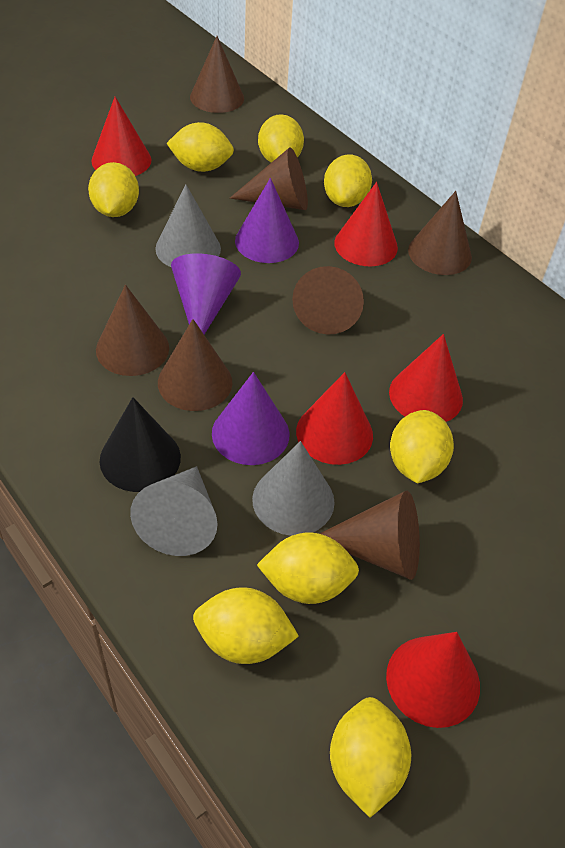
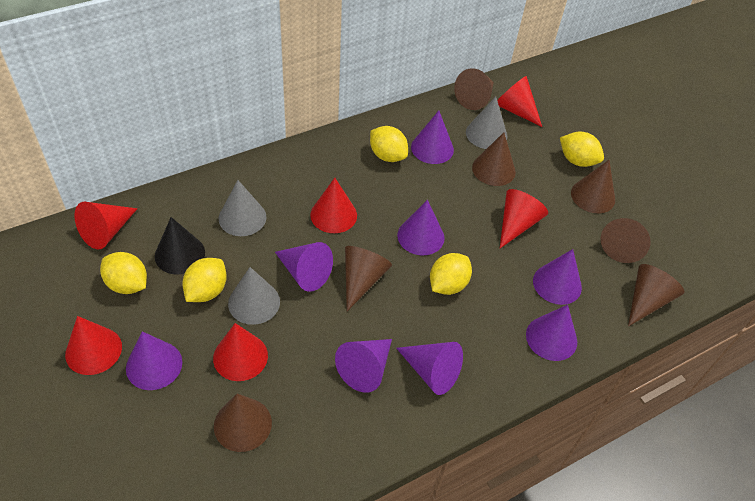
purple cone: [171,253,241,335] [212,372,290,465] [235,178,299,263] = 3 -> [126,331,182,390] [275,242,333,292] [335,339,392,392] [396,342,463,395] [397,200,445,255] [411,111,454,164] [526,305,577,361] [533,249,582,305] = 8
red cone: [91,97,151,176] [296,372,373,465] [334,182,398,266] [386,632,480,728] [389,334,463,422] = 5 -> [65,316,122,375] [74,202,138,250] [213,323,268,381] [310,178,357,233] [497,76,542,127] [500,189,548,248] = 6
yellow lemon: [88,162,139,217] [166,122,234,172] [193,587,299,664] [257,532,359,604] [258,114,304,163] [324,154,372,207] [330,697,411,818] [390,410,454,484] = 8 -> [100,252,147,294] [182,258,227,302] [370,126,408,162] [430,253,472,295] [560,132,604,167] = 5

